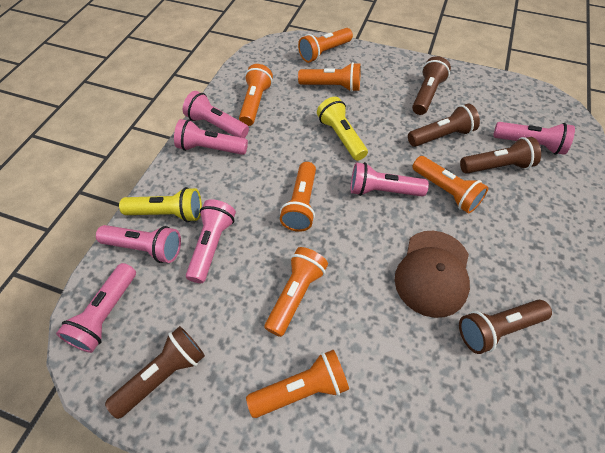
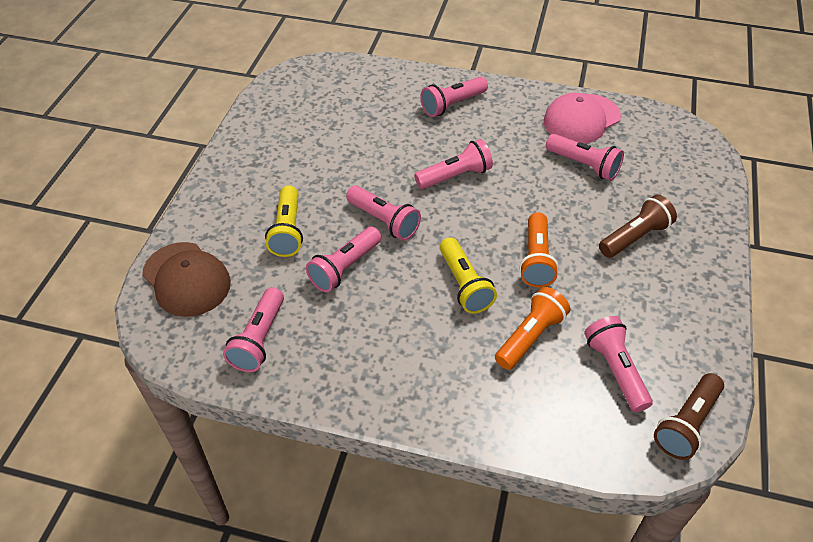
brown flashlight: [105,326,205,419] [408,104,480,147] [412,56,451,115] [459,300,552,354] [460,137,541,174] = 5 -> [599,195,677,258] [654,373,724,460] = 2
orange flashlight: [239,64,273,126] [246,350,349,418] [265,247,328,337] [280,162,316,232] [298,28,353,63] [298,62,361,92] [412,156,488,213] = 7 -> [495,287,570,370] [519,212,559,287] = 2
pink cap: none = 0 -> [543,93,621,144] = 1

